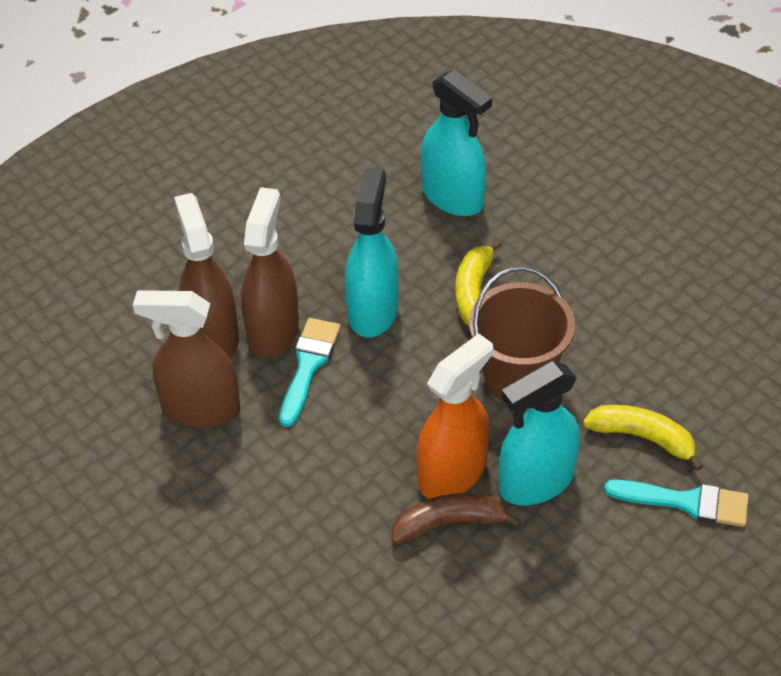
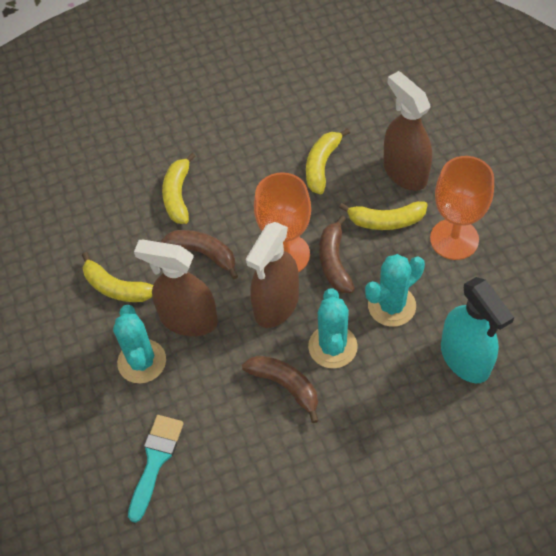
brown banana: [391,493,521,545] = 1 -> [161,230,238,279] [242,356,319,423] [319,215,355,293] = 3
brown bucket: [469,266,575,401] = 1 -> none = 0
orange goblet: none = 0 -> [254,172,311,272] [430,156,494,260] = 2
orange spray bottle: [416,333,493,499] = 1 -> none = 0
turquoise brush: [279,318,341,427] [604,479,749,527] = 2 -> [128,415,184,523] = 1
turquoise cactus: none = 0 -> [113,305,166,383] [308,288,358,368] [365,254,425,327] = 3
turquoise spray bottle: [345,167,399,338] [421,69,492,216] [499,361,580,506] = 3 -> [441,277,514,383] = 1
yellow banana: [455,239,502,326] [583,405,703,471] = 2 -> [82,252,153,302] [162,153,196,224] [306,128,350,194] [339,201,428,230] = 4

